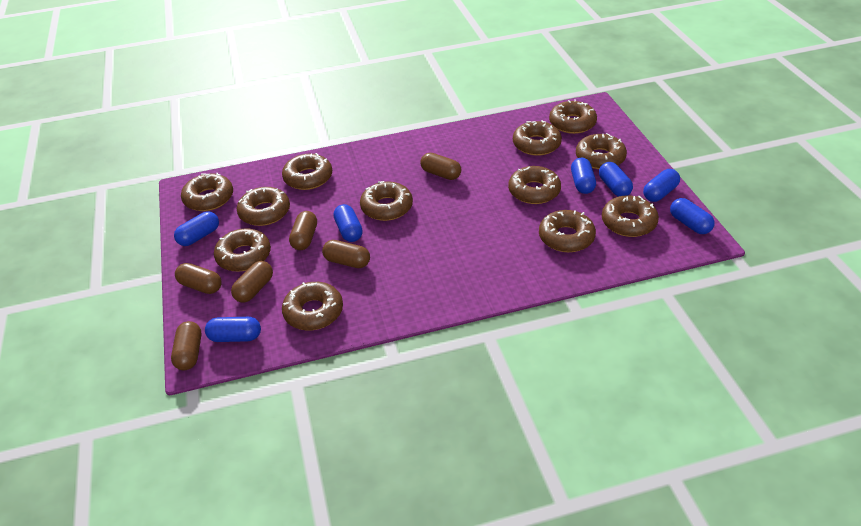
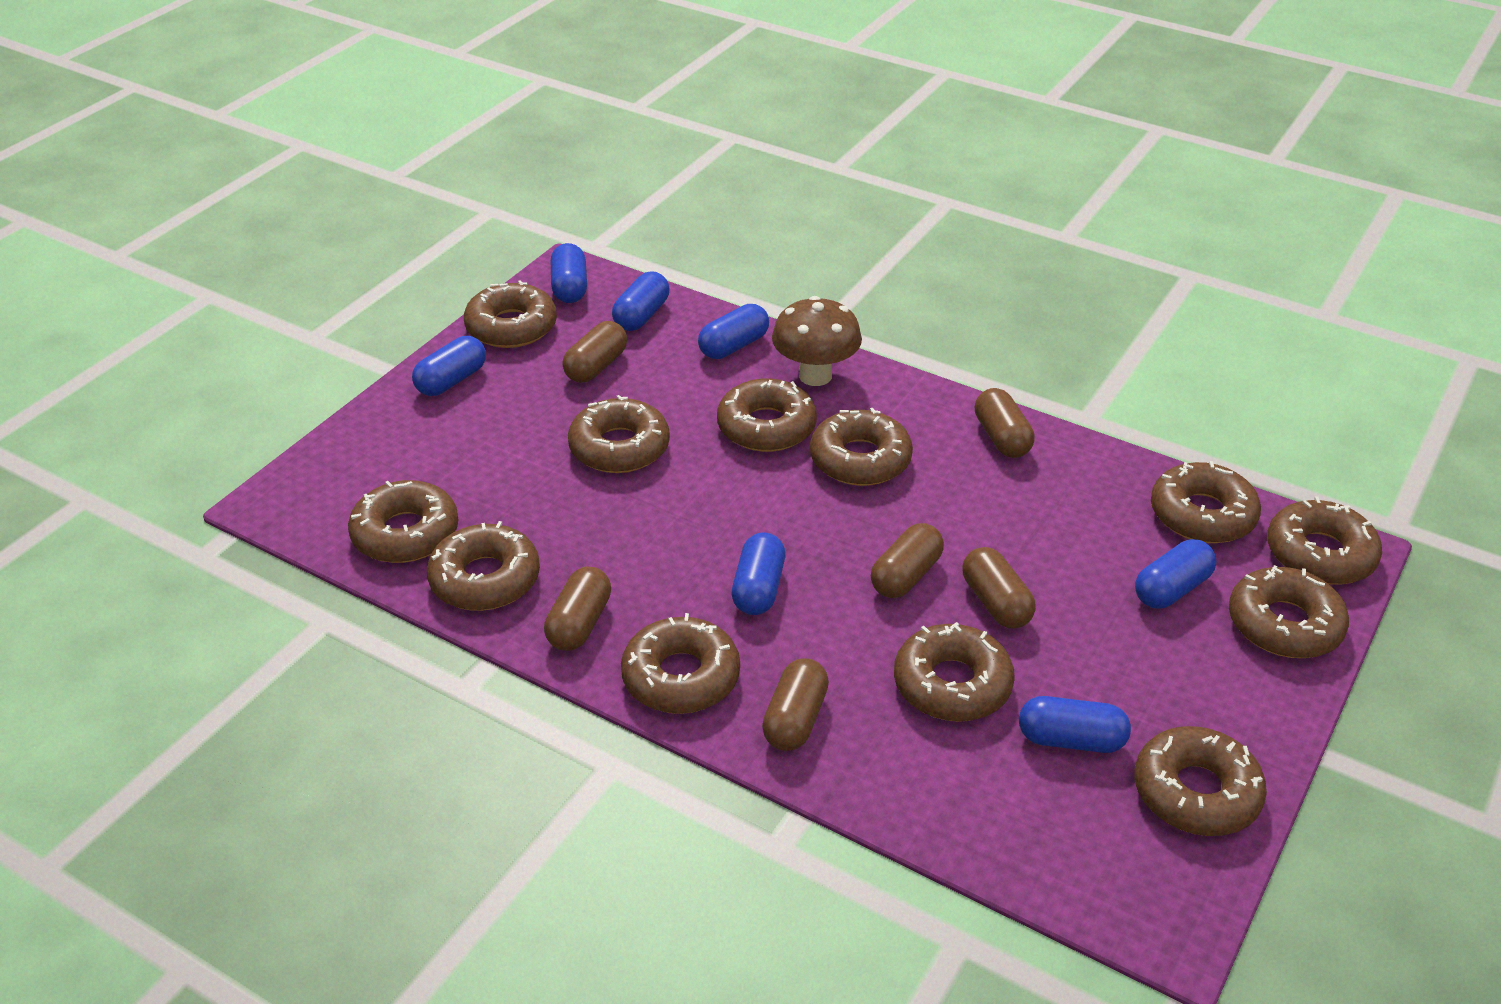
brown mushroom: none = 0 -> [772,296,862,386] = 1

